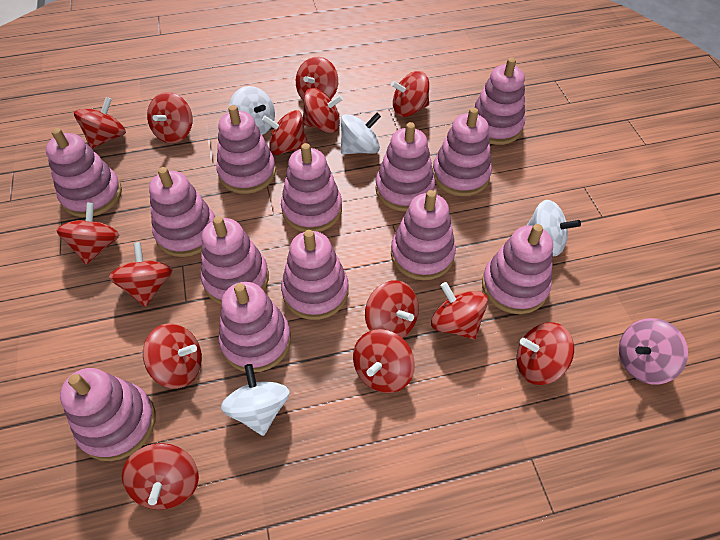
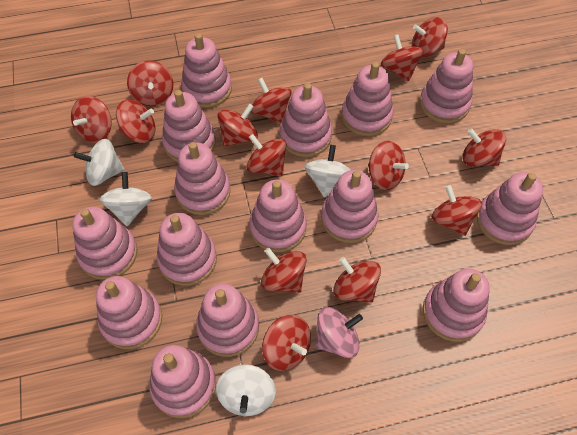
pink stacking toy: [46,128,122,217] [60,368,156,461] [149,167,215,257] [201,216,269,304] [216,105,276,194] [219,282,291,372] [281,143,342,232] [281,230,349,320] [375,122,435,212] [391,190,456,280] [433,107,492,196] [474,58,525,145] [482,224,553,314] = 13 -> [72,207,137,280] [96,276,162,349] [149,345,216,418] [157,213,217,286] [162,90,216,162] [174,142,231,215] [181,33,232,108] [196,284,259,357] [249,180,307,252] [280,83,332,157] [321,170,379,243] [341,62,394,136] [420,49,473,123] [423,268,490,342] [476,172,543,245] = 15

